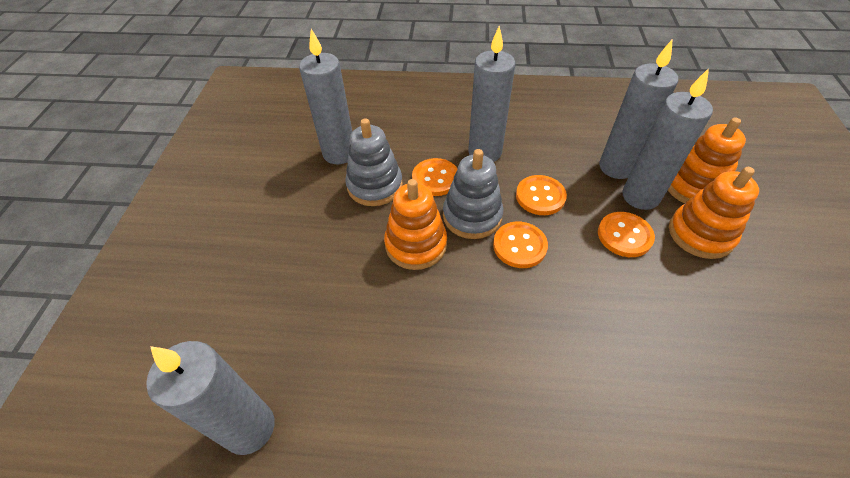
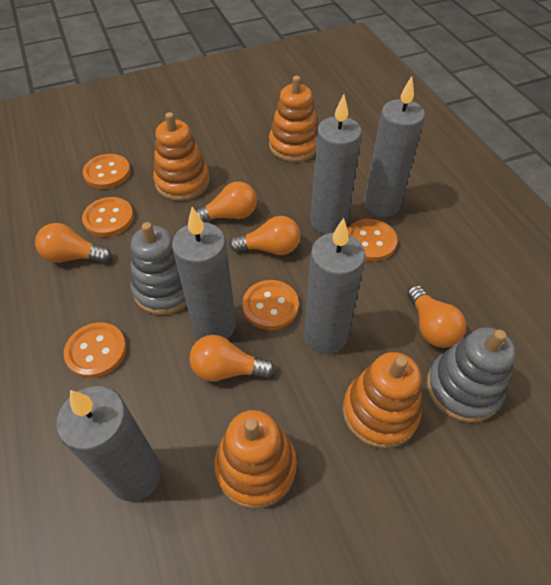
orange button: [412,158,457,196] [493,222,548,268] [516,175,567,215] [598,212,655,257] = 4 -> [64,322,127,378] [82,197,134,237] [83,154,131,189] [242,280,299,330] [347,219,397,262] = 5
orange light bulb: none = 0 -> [35,223,111,263] [189,335,275,382] [195,182,257,222] [229,216,300,255] [407,285,466,348] = 5
orange stacking toy: [384,179,447,270] [668,118,746,203] [669,167,759,259] = 3 -> [153,112,210,201] [215,410,297,509] [269,76,318,162] [343,352,422,449] = 4

